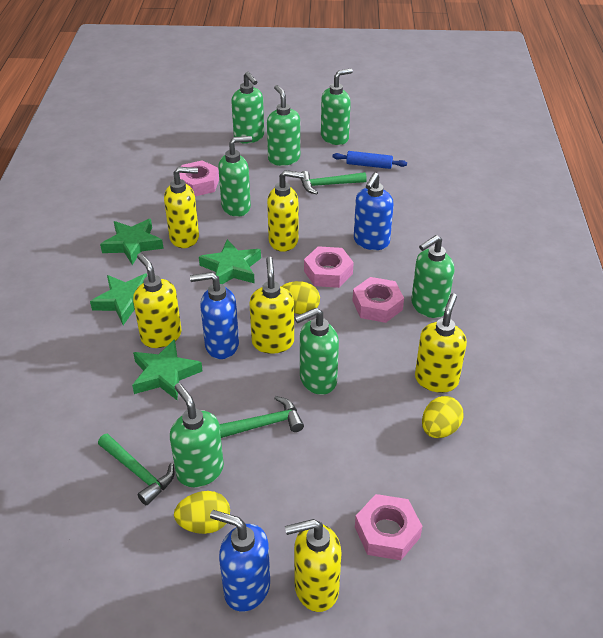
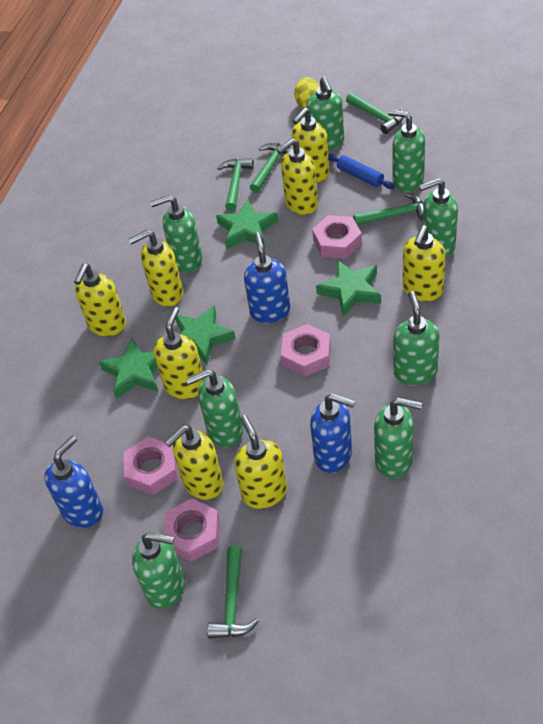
green hammer: [98,433,175,505] [219,396,304,438] [301,171,367,194] = 3 -> [207,546,259,638] [217,158,254,211] [250,143,293,193] [346,93,404,134] [353,193,424,226] = 5
green soap dispenser: [170,383,224,487] [218,136,252,217] [231,72,264,144] [267,85,300,166] [294,308,339,395] [321,68,353,145] [411,235,454,318] = 7 -> [132,532,185,609] [150,195,202,273] [186,369,243,447] [306,77,344,151] [374,398,422,479] [388,110,425,192] [394,291,440,385] [419,178,458,258] = 8
yellow egg: [174,491,230,534] [281,281,320,314] [422,396,464,438] = 3 -> [294,77,320,109] = 1
yellow soap dispenser: [133,253,182,348] [164,167,199,248] [249,257,294,354] [267,170,304,252] [285,519,342,612] [415,293,467,393] = 6 -> [74,264,126,336] [129,230,183,307] [154,307,205,399] [165,425,223,500] [234,415,287,509] [277,138,318,215] [292,107,330,182] [403,225,446,301] = 8

